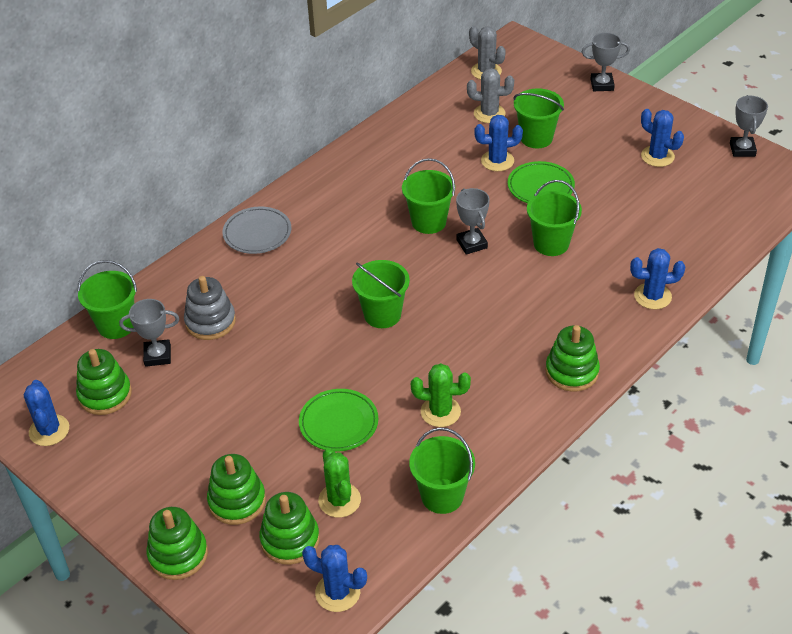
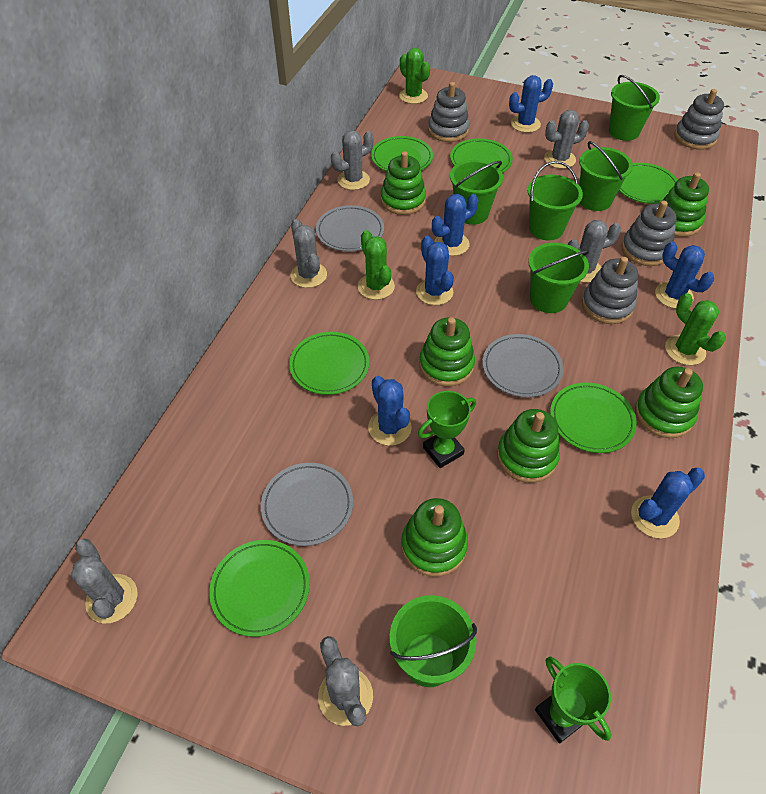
blue cactus: [24,380,69,446] [302,545,367,612] [474,115,523,171] [630,248,685,309] [641,109,684,167] = 5 -> [368,376,412,446] [416,236,454,305] [432,194,478,256] [509,75,553,133] [631,468,705,538] [655,242,714,309] = 6
green cactus: [318,448,361,518] [411,363,471,427] = 2 -> [358,230,395,300] [399,48,430,104] [665,293,726,365] = 3
green plate: [299,389,378,452] [508,161,575,203] = 2 -> [209,540,310,637] [289,332,370,395] [371,136,433,171] [450,139,513,173] [550,383,637,453] [619,163,677,204] = 6
green stacking toy: [76,349,132,415] [146,507,208,580] [207,454,266,525] [259,492,320,565] [545,325,600,392] = 5 -> [381,151,426,215] [401,498,468,577] [419,317,475,386] [497,409,560,483] [635,367,703,438] [663,172,709,237] = 6
green trophy: none = 0 -> [418,391,476,468] [535,657,612,743] = 2
grey cactus: [467,68,514,123] [469,26,506,80] = 2 -> [71,539,138,624] [290,219,327,288] [318,636,373,727] [331,130,374,190] [544,110,589,169] [568,220,621,283] = 6
grey plate: [223,206,291,254] = 1 -> [261,463,353,546] [316,205,384,252] [482,334,563,397] = 3
grey stacking toy: [184,276,236,340] = 1 -> [428,82,470,142] [582,257,638,324] [621,201,677,266] [674,89,724,150] = 4
grey trophy: [119,299,179,367] [456,188,490,255] [582,33,630,91] [730,95,768,157] = 4 -> none = 0

